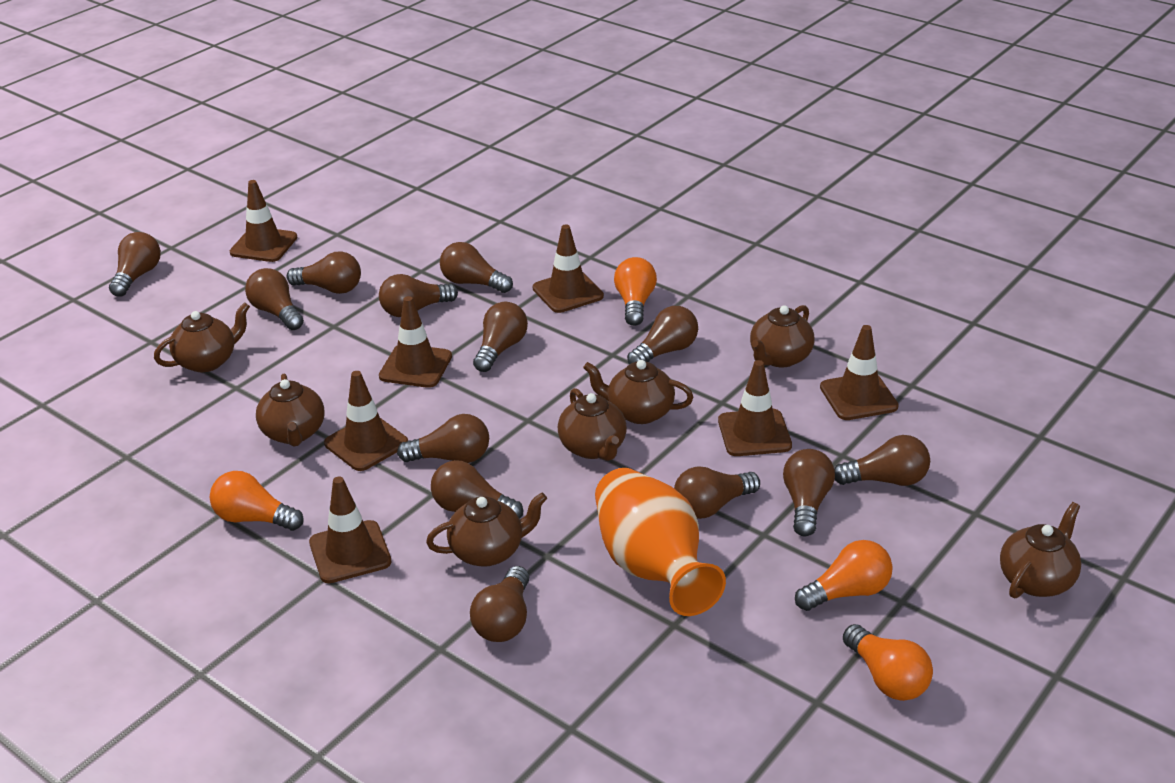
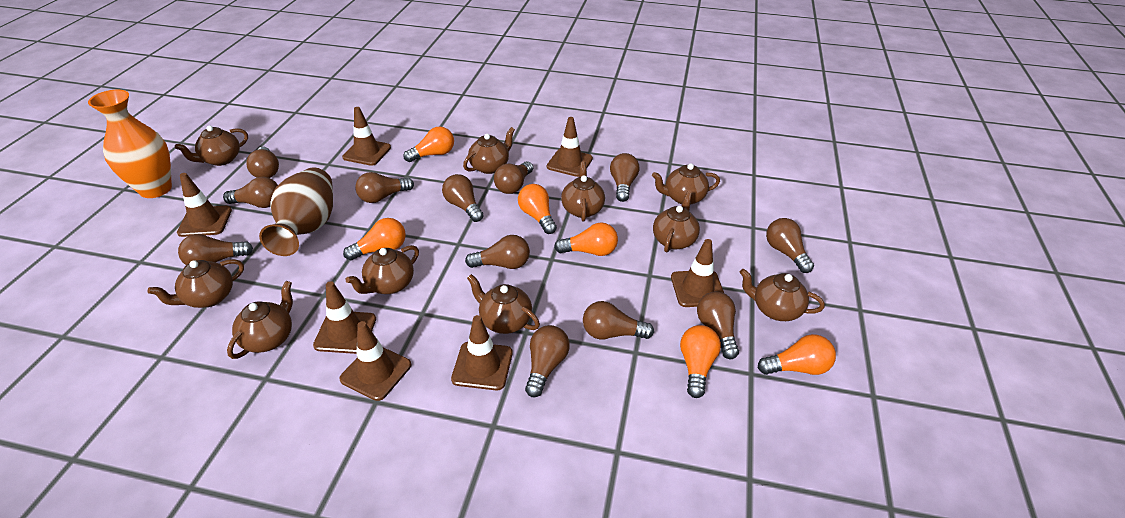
brown light bulb: [109,232,161,297] [245,268,304,330] [286,252,361,294] [379,274,458,317] [397,414,489,463] [431,460,523,519] [440,242,513,293] [470,566,529,642] [473,302,528,372] [627,306,698,364] [674,466,760,519] [783,449,835,536] [834,435,930,486] = 13 -> [178,234,253,265] [223,177,278,208] [246,147,279,178] [355,172,414,203] [442,174,484,222] [465,235,530,269] [494,161,533,194] [525,325,570,397] [583,301,654,339] [610,153,639,202] [697,291,739,359] [766,218,814,273] = 12
brown teapot: [154,302,250,372] [256,374,324,446] [426,493,547,567] [558,388,627,461] [583,360,693,424] [750,305,815,368] [1000,502,1081,598] = 7 -> [148,259,244,308] [175,125,248,166] [227,281,293,359] [346,245,419,294] [463,127,515,174] [467,274,540,334] [561,161,605,222] [652,163,720,205] [653,191,700,252] [739,269,825,321] = 10
brown vase: none = 0 -> [259,167,333,256] = 1
orange light bulb: [210,471,304,531] [614,257,657,326] [795,540,893,611] [843,624,933,701] = 4 -> [343,218,406,261] [403,126,454,162] [518,184,557,234] [554,222,618,256] [680,325,721,398] [758,334,836,375] = 6

